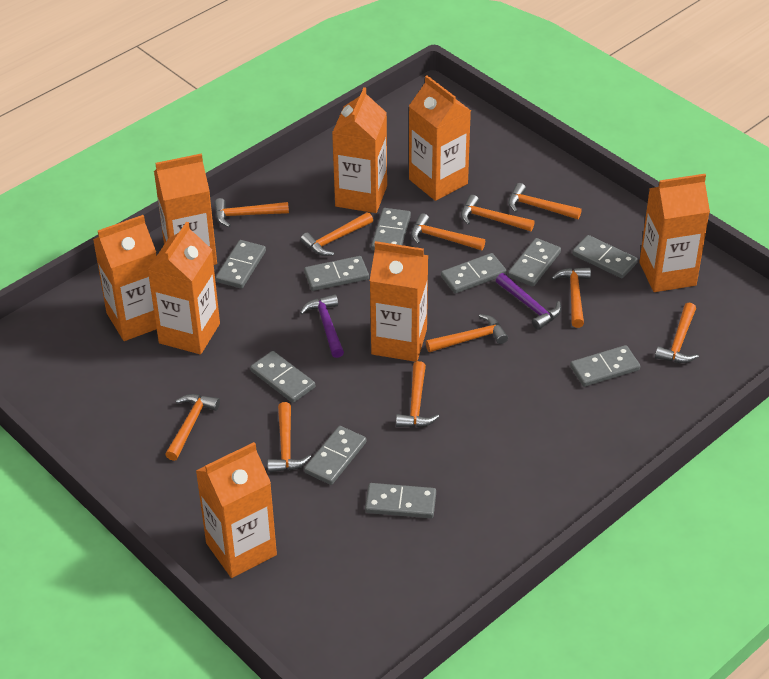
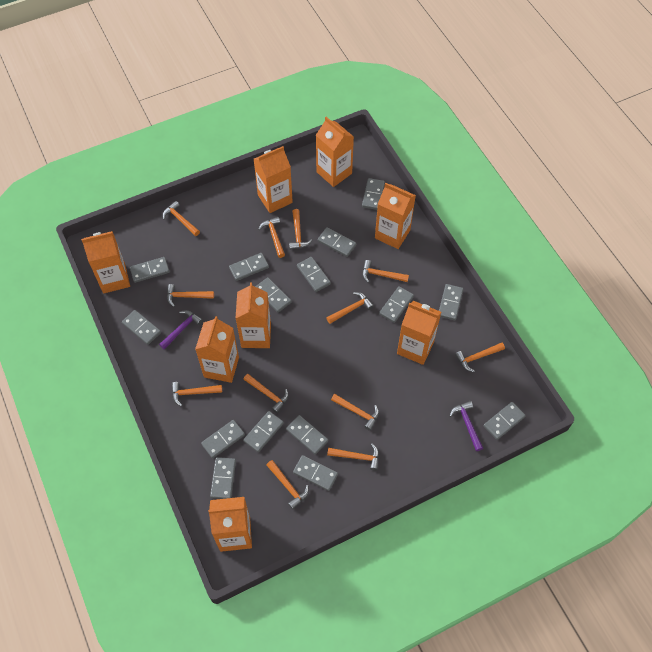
grey domino: [215,240,266,289] [250,351,315,403] [304,256,369,291] [304,426,366,485] [365,483,436,518] [371,208,411,251] [441,253,507,294] [508,238,561,287] [570,345,640,387] [572,235,638,278] = 10 -> [122,310,161,345] [130,257,169,283] [201,420,245,458] [210,457,236,499] [229,253,269,281] [243,411,284,452] [255,277,292,312] [286,415,328,455] [293,455,338,491] [297,257,331,292] [318,227,356,257] [362,178,385,210] [379,286,414,323] [439,284,464,320] [484,402,526,440] = 15
orange hammer: [165,394,220,461] [214,198,289,227] [267,402,311,473] [300,212,373,256] [396,361,439,427] [411,213,485,250] [426,314,508,352] [461,195,535,231] [508,183,582,219] [551,267,591,328] [655,303,699,363] = 11 -> [163,201,200,236] [167,284,214,307] [172,382,222,406] [243,374,289,413] [258,217,285,258] [266,460,309,509] [289,209,312,250] [326,292,374,324] [327,444,379,471] [331,394,379,431] [362,260,409,282] [455,343,505,372] = 12

